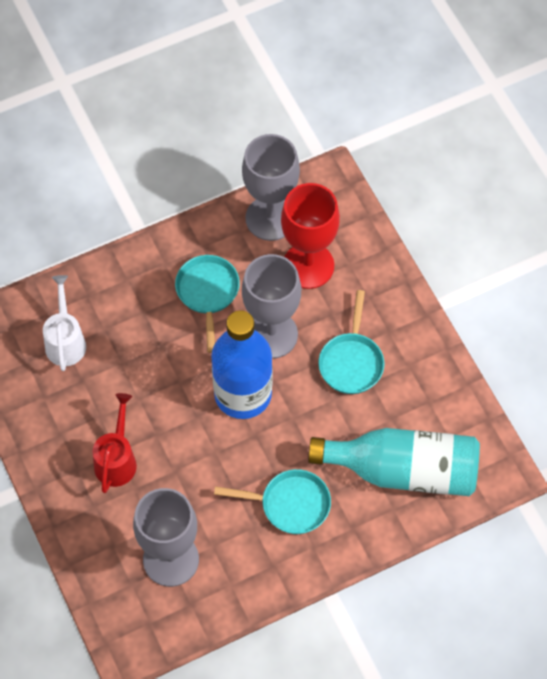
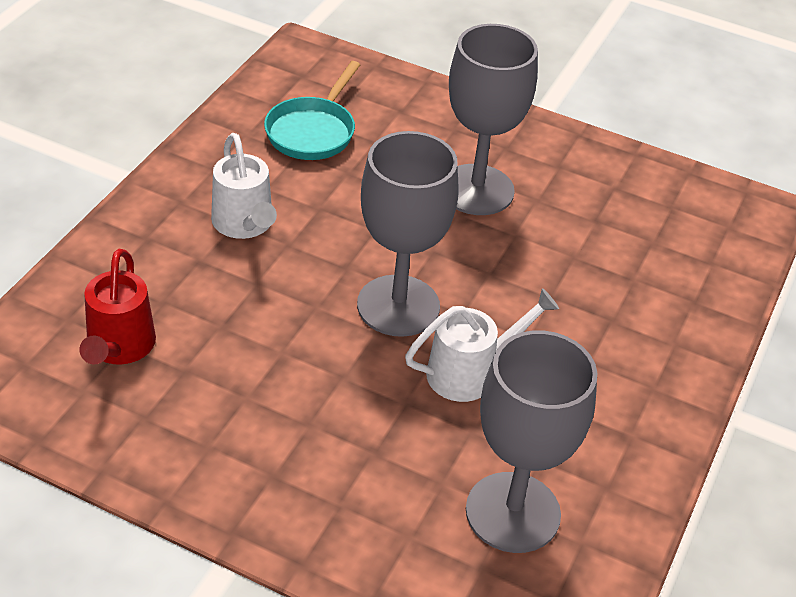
blue bottle: [211,310,272,419] = 1 -> none = 0
red goblet: [281,183,340,289] = 1 -> none = 0
turquoise bottle: [308,428,480,496] = 1 -> none = 0
turquoise pan: [175,255,240,353] [214,469,331,534] [318,290,384,394] = 3 -> [264,61,360,160] = 1
white watering can: [43,275,86,371] = 1 -> [211,133,277,239] [405,288,559,402] = 2

